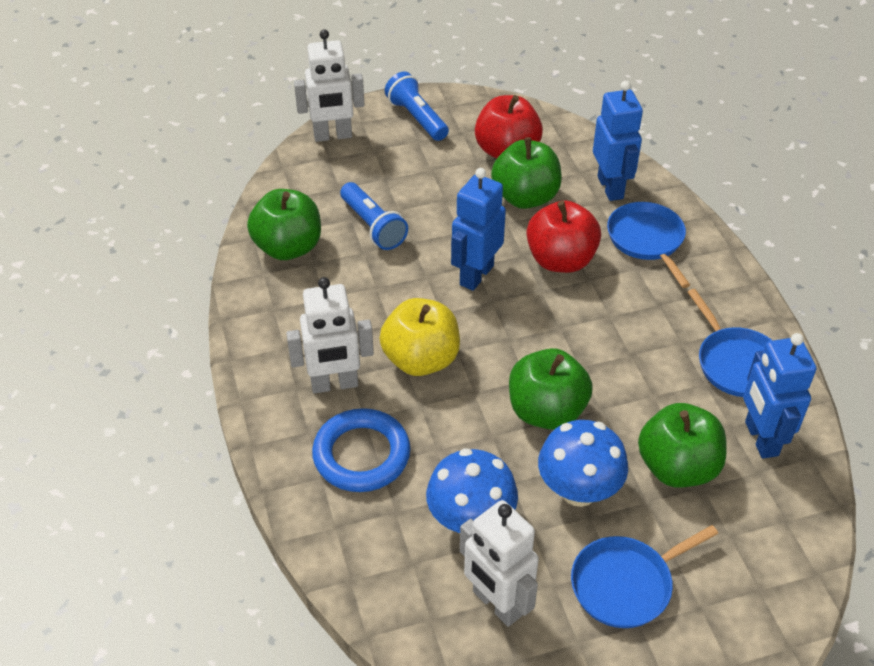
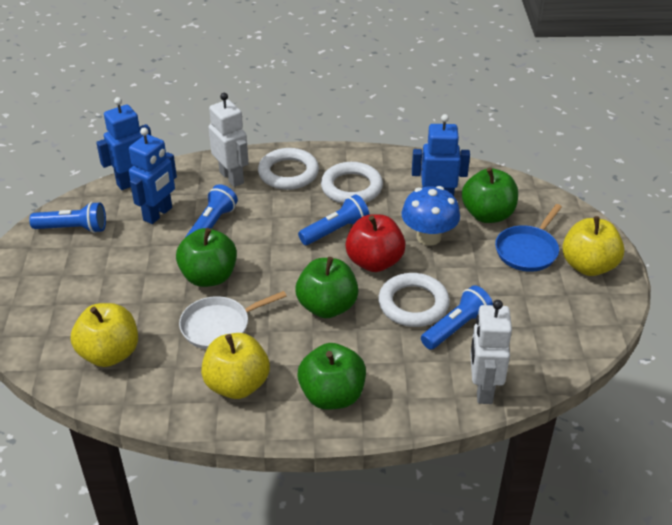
blue flashlight: [340,182,408,250] [385,72,449,141] = 2 -> [29,202,106,233] [185,184,238,237] [298,194,370,245] [421,285,493,350] = 4
blue mushroom: [426,448,518,534] [538,420,628,507] = 2 -> [401,186,460,246] = 1
blue pan: [571,525,718,628] [607,202,690,288] [688,289,773,397] = 3 -> [495,204,562,272] = 1
blue ring: [312,408,411,492] = 1 -> none = 0
red apple: [475,95,543,159] [526,200,601,273] = 2 -> [345,214,406,272] = 1
white pan: none = 0 -> [179,291,287,349] = 1
white ring: none = 0 -> [258,148,319,190] [321,162,383,204] [378,273,450,327] = 3
white robot: [286,277,374,394] [294,29,365,142] [460,500,539,627] = 3 -> [208,93,248,187] [470,300,512,404] = 2
yellow apple: [379,298,460,376] = 1 -> [71,303,138,367] [201,333,270,399] [562,216,625,276] = 3

